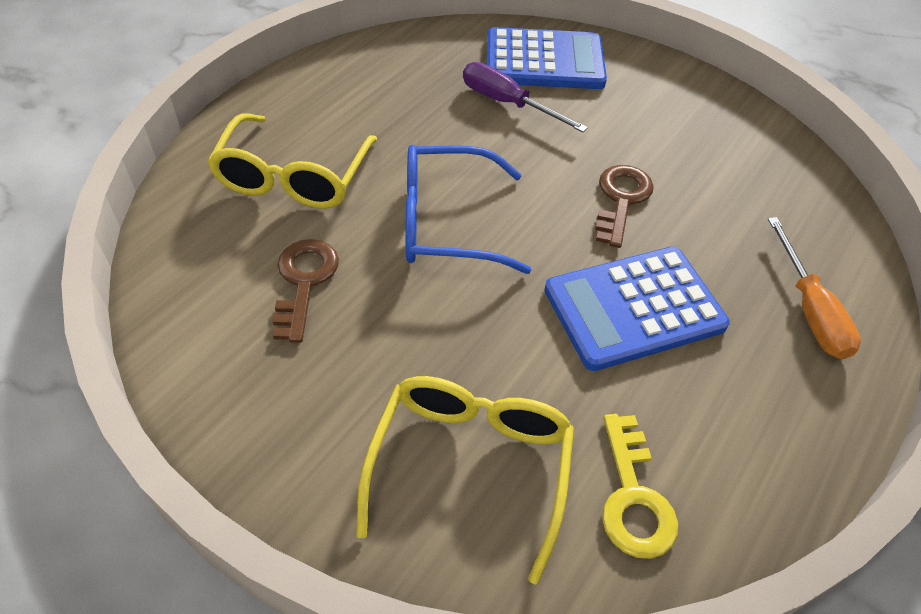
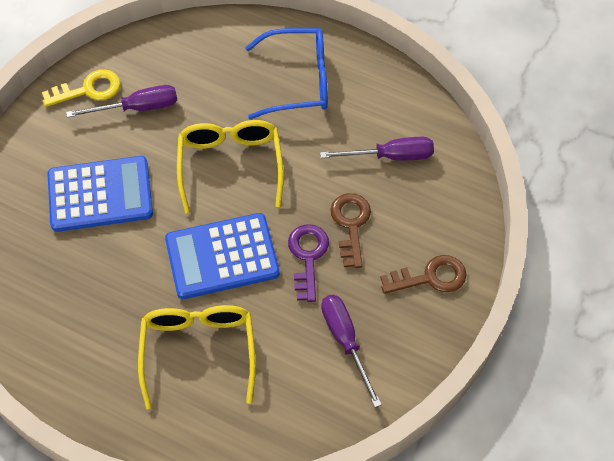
orange screwdriver: [768,217,861,360] = 1 -> none = 0
purple key: none = 0 -> [288,224,329,302] = 1
purple screwdriver: [463,62,588,132] = 1 -> [66,85,177,118] [320,137,434,161] [321,295,382,407] = 3

